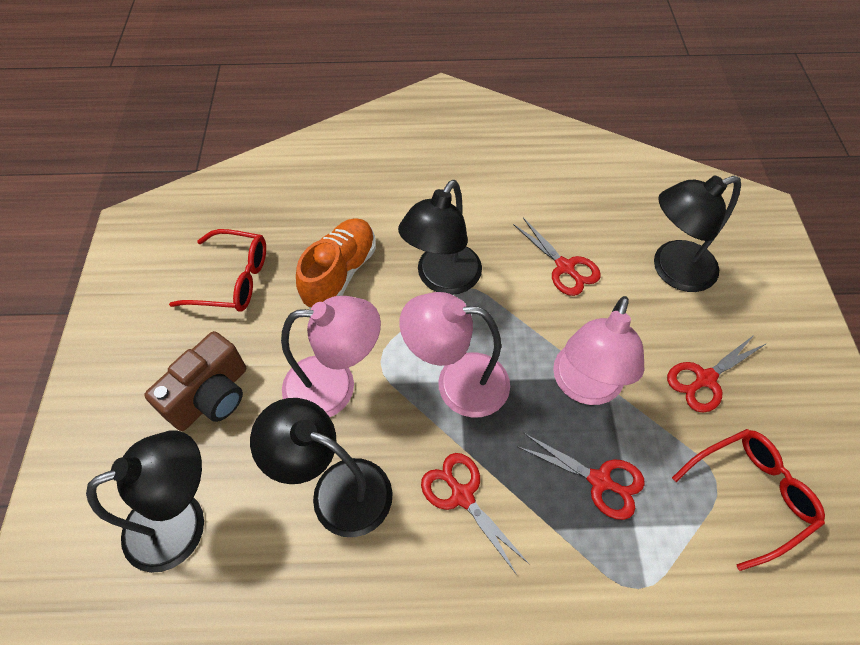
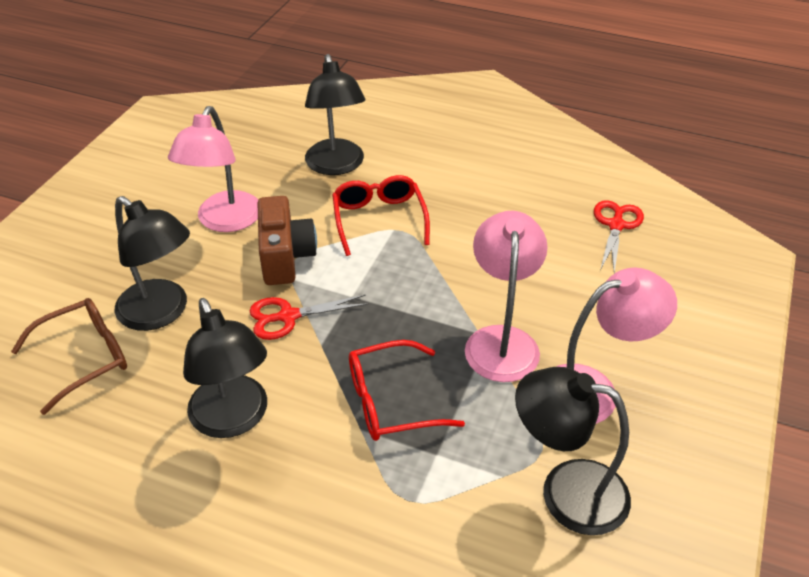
brown glasses: none = 0 -> [11,298,127,415] = 1
orange shoe: [296,218,376,309] = 1 -> none = 0
red scissors: [421,453,529,575] [513,218,601,296] [518,433,645,520] [667,334,766,412] = 4 -> [250,294,369,340] [594,200,644,273] = 2

